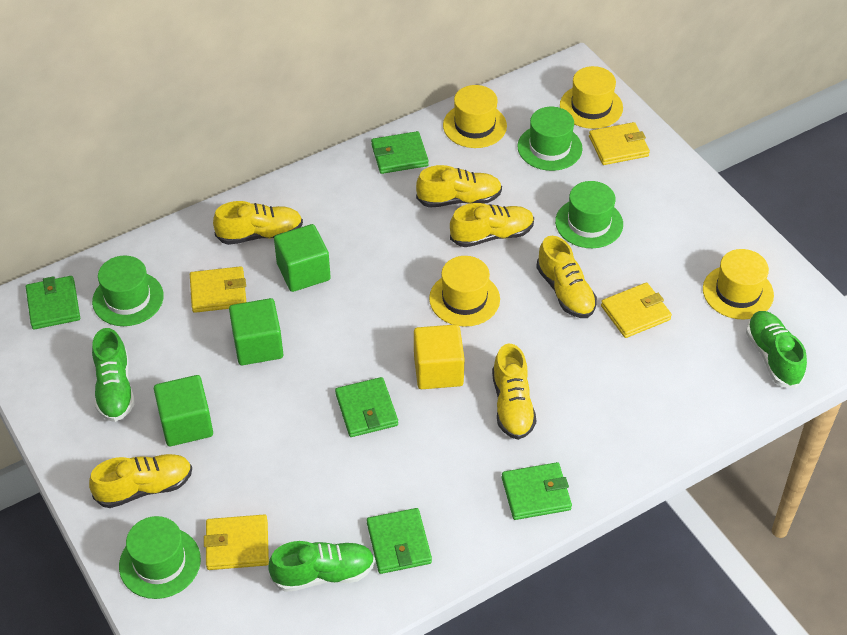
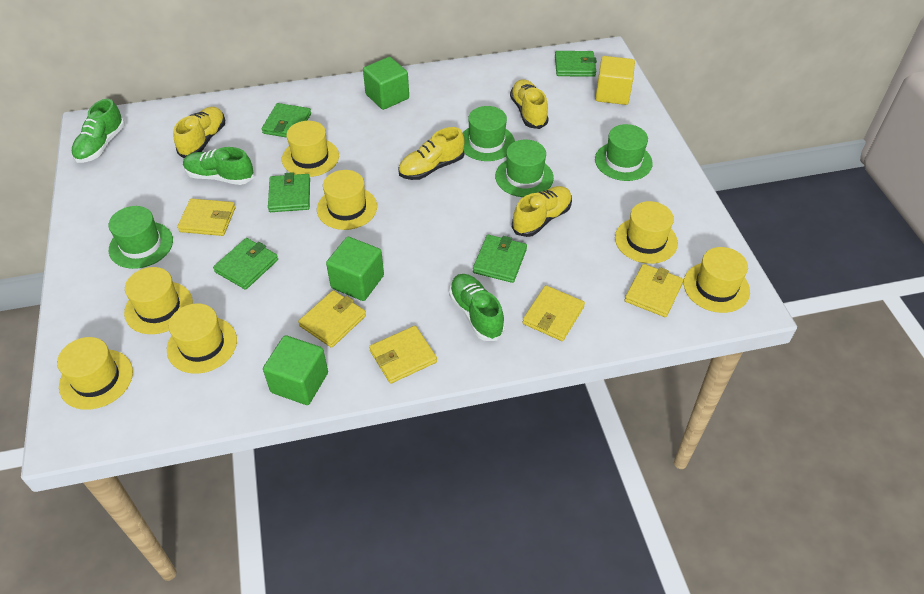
yellow hat: [429,256,500,327] [443,85,507,148] [560,66,623,129] [703,249,774,319] = 4 -> [57,337,133,410] [124,267,193,334] [167,303,237,374] [282,121,339,177] [317,170,377,230] [615,201,678,264] [683,247,750,313] = 7
yellow shoe: [89,454,192,508] [213,201,303,245] [416,165,502,208] [450,203,534,247] [492,344,536,440] [536,236,597,318] = 6 -> [173,107,225,158] [398,127,465,180] [510,79,549,129] [512,186,572,237] = 4
yellow wallet: [190,266,246,313] [204,514,269,570] [589,122,650,165] [601,282,672,338] = 4 -> [177,198,235,236] [298,290,366,348] [369,326,437,384] [522,285,585,341] [625,264,684,317] = 5

